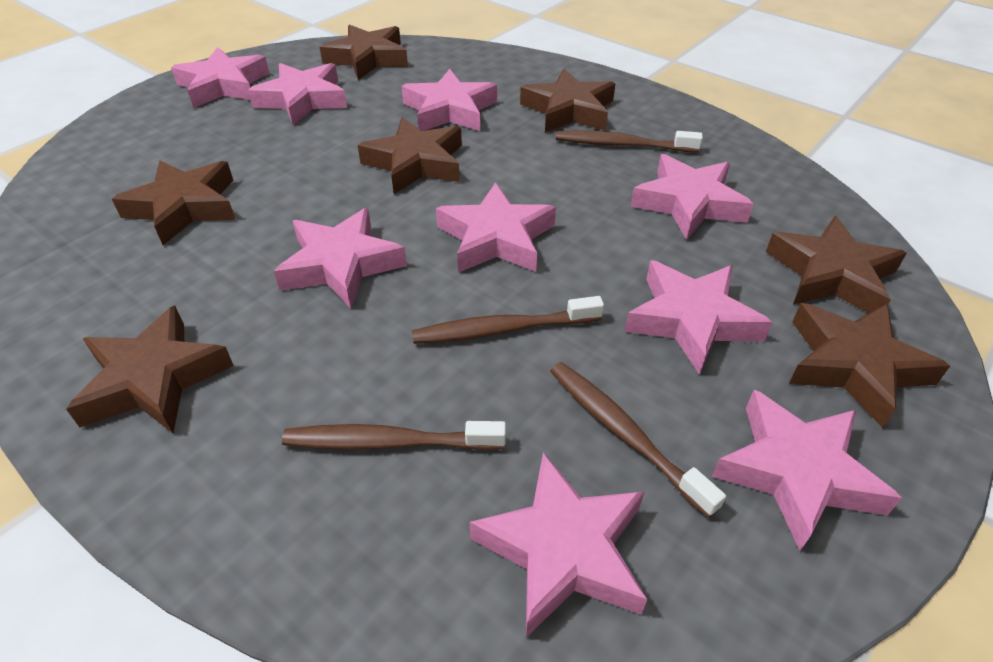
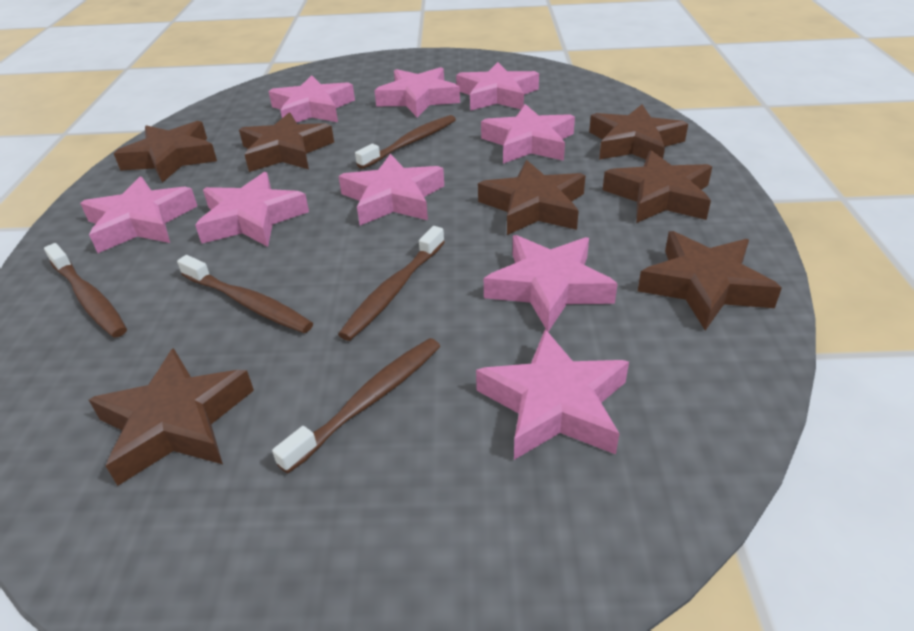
brown toothbrush: [282,421,506,450] [412,296,604,344] [550,362,726,518] [556,130,703,152] = 4 -> [44,243,127,338] [177,255,313,333] [272,338,441,474] [338,226,445,341] [355,115,456,169] = 5

